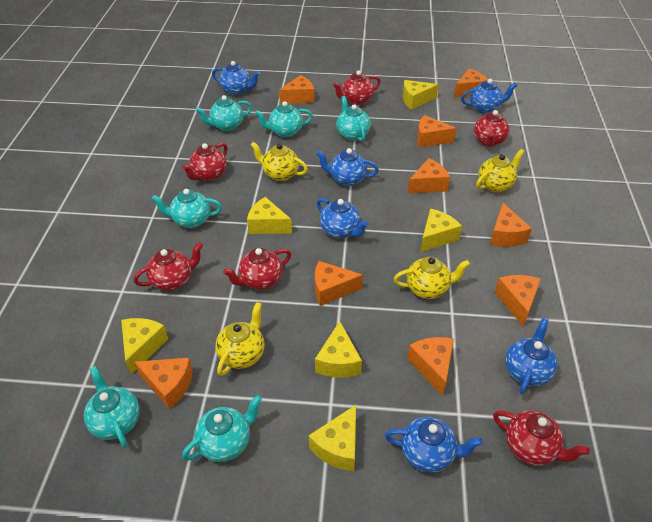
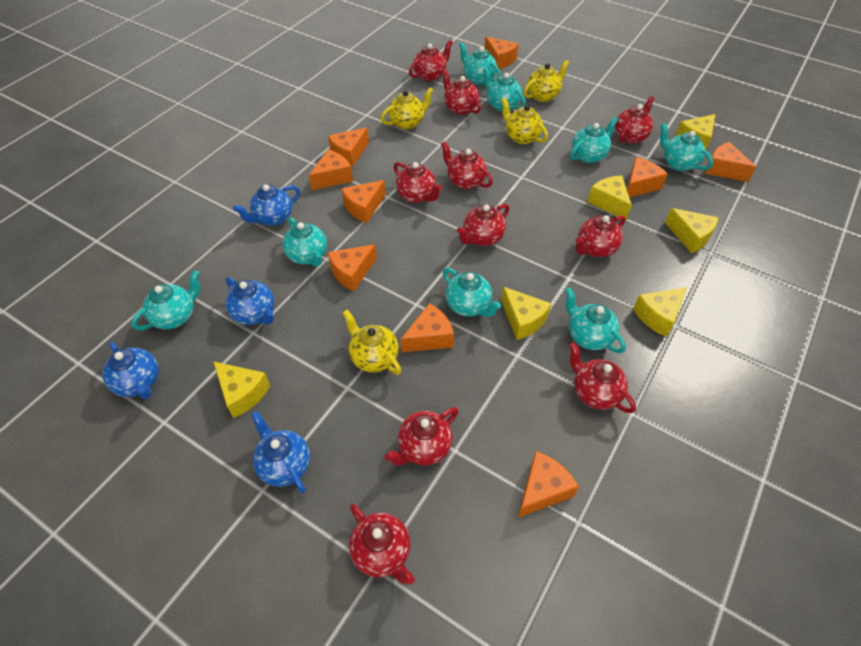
blue teapot: [212,61,260,95] [316,148,379,186] [317,198,369,239] [385,417,483,473] [461,79,517,114] [505,318,558,394] = 6 -> [102,342,159,399] [225,277,274,325] [233,184,300,226] [251,411,310,493] = 4
red teapot: [134,242,203,291] [182,143,228,181] [223,248,291,290] [333,70,380,105] [474,109,509,147] [493,410,590,466] = 6 -> [349,504,415,584] [385,407,459,466] [394,162,442,203] [409,40,453,81] [441,141,493,190] [442,69,481,115] [457,204,509,246] [569,342,636,413] [575,215,626,257] [615,96,654,144] = 10
turquoise teapot: [84,366,140,448] [152,189,222,228] [182,395,262,462] [196,95,252,131] [255,101,313,138] [336,96,371,142] = 6 -> [131,270,200,330] [283,217,327,266] [443,268,501,317] [459,42,501,85] [483,67,526,112] [565,287,626,353] [570,117,618,163] [660,123,713,171] = 8

